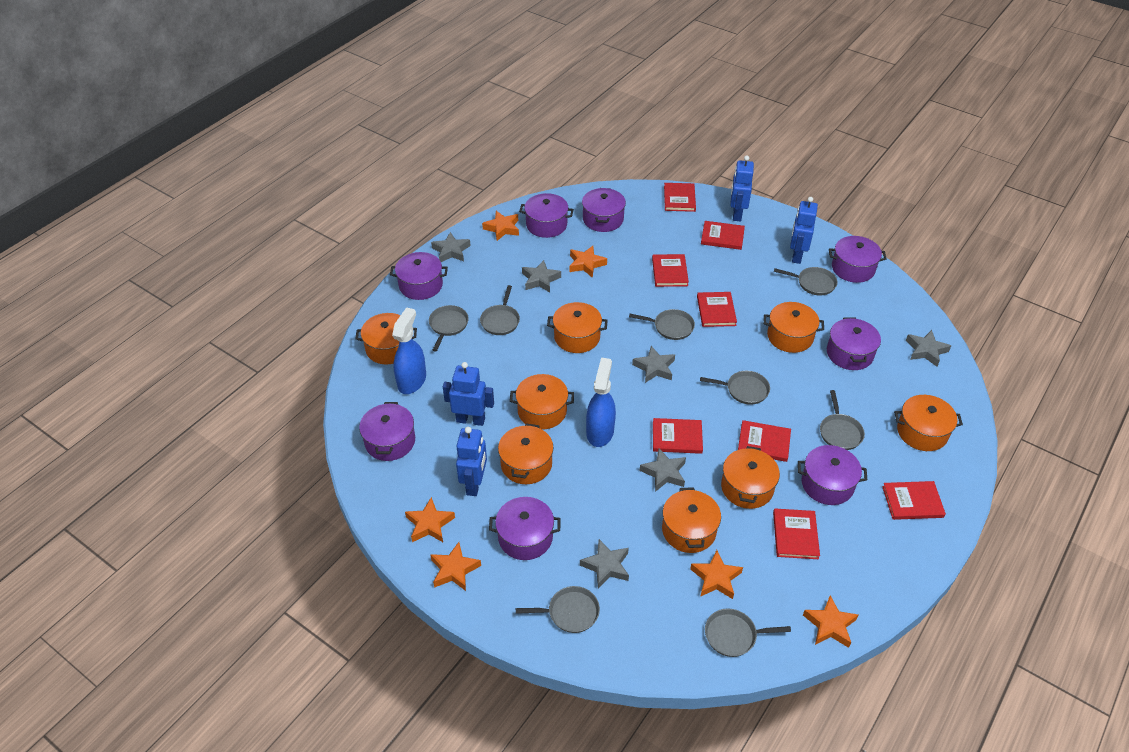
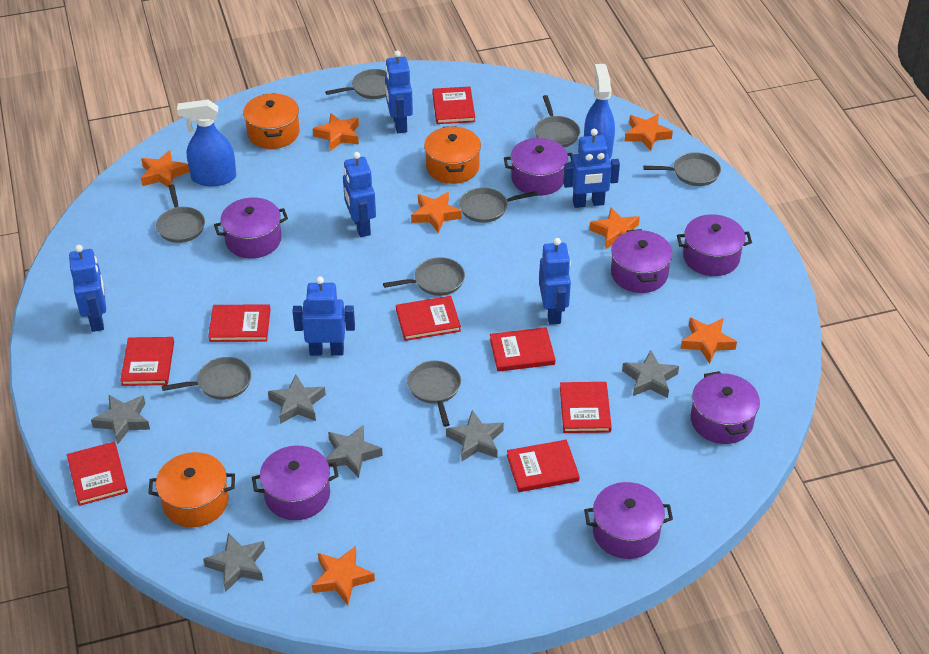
blue robot: [443,362,494,426] [456,427,487,496] [730,155,754,221] [790,197,818,264] = 4 -> [69,245,106,332] [292,276,355,356] [343,152,376,237] [385,50,413,133] [539,238,571,325] [563,129,620,208] = 6
orange pot: [355,313,417,364] [498,423,553,484] [510,374,574,430] [547,302,607,353] [662,487,721,553] [721,446,780,509] [764,302,824,353] [894,395,963,451] = 8 -> [148,452,235,527] [243,93,300,149] [424,126,481,184] = 3
orange star: [405,497,455,542] [430,542,481,591] [482,211,519,241] [569,246,607,278] [690,550,743,599] [803,595,859,648] = 6 -> [141,150,189,188] [312,546,375,605] [313,113,359,151] [411,192,462,233] [589,208,640,249] [625,114,673,151] [681,318,737,364] = 7
purple pot: [359,402,415,461] [390,252,448,300] [489,497,561,560] [519,193,574,238] [582,188,626,232] [798,445,867,505] [827,317,881,370] [829,236,886,283] = 8 -> [214,198,288,259] [252,446,339,520] [504,138,573,196] [584,482,673,559] [611,229,673,293] [677,214,752,276] [691,371,760,444] = 7

